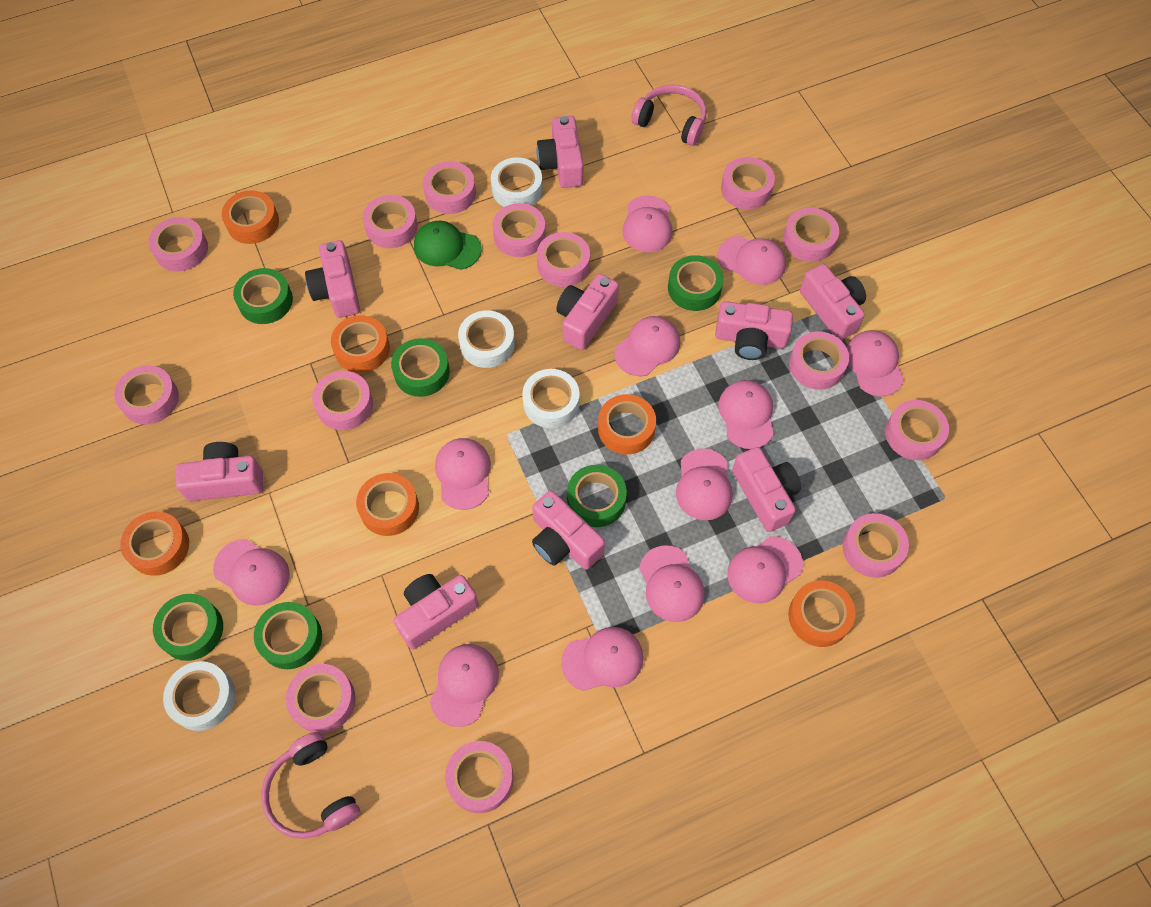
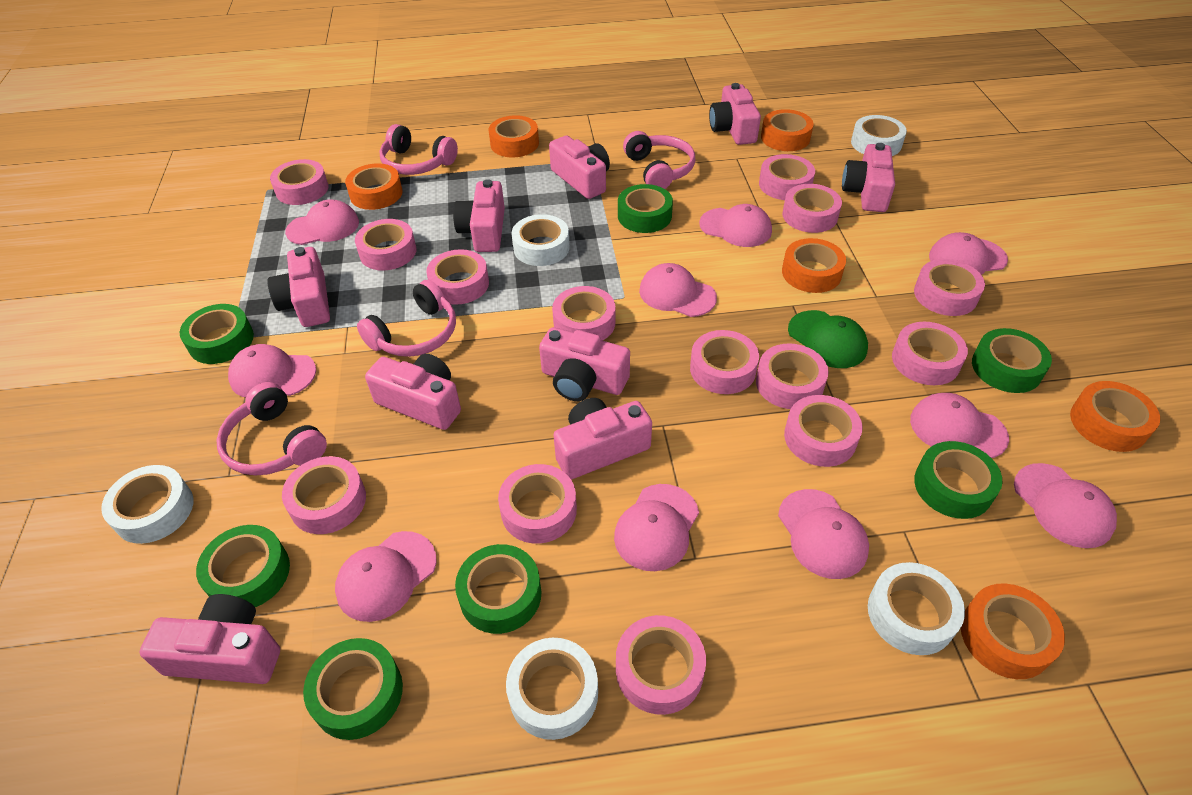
green tape: [153,594,223,661] [233,268,293,324] [254,602,322,669] [391,338,450,397] [567,465,627,527] [668,255,723,311] = 6 -> [179,304,254,364] [196,525,290,607] [303,638,403,740] [455,544,542,634] [618,184,673,233] [914,441,1003,519] [972,328,1052,393] = 7
pink cap: [213,539,290,606] [430,644,499,727] [435,438,491,510] [561,627,644,691] [614,316,680,376] [622,195,673,252] [639,545,705,622] [676,448,733,520] [718,236,786,285] [719,380,774,449] [727,536,803,603] [846,330,904,396] = 12 -> [228,344,316,397] [285,200,359,245] [335,531,436,622] [614,484,699,571] [639,263,717,317] [699,204,772,247] [778,489,869,579] [910,393,1009,458] [929,232,1008,275] [1014,463,1117,548] = 10
pink headphones: [261,732,360,839] [631,84,706,146] = 2 -> [216,382,327,476] [357,280,456,357] [379,124,458,175] [623,131,695,189] = 4
white tape: [163,661,235,731] [458,310,515,368] [491,157,543,207] [522,369,580,428] = 4 -> [101,465,193,544] [506,638,598,740] [511,214,570,266] [851,115,907,156] [868,562,965,655] = 5

